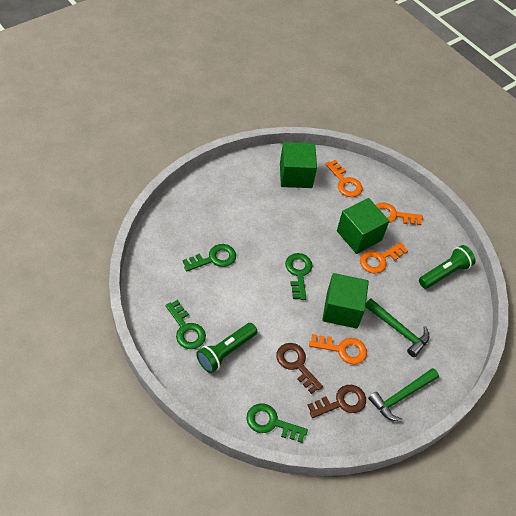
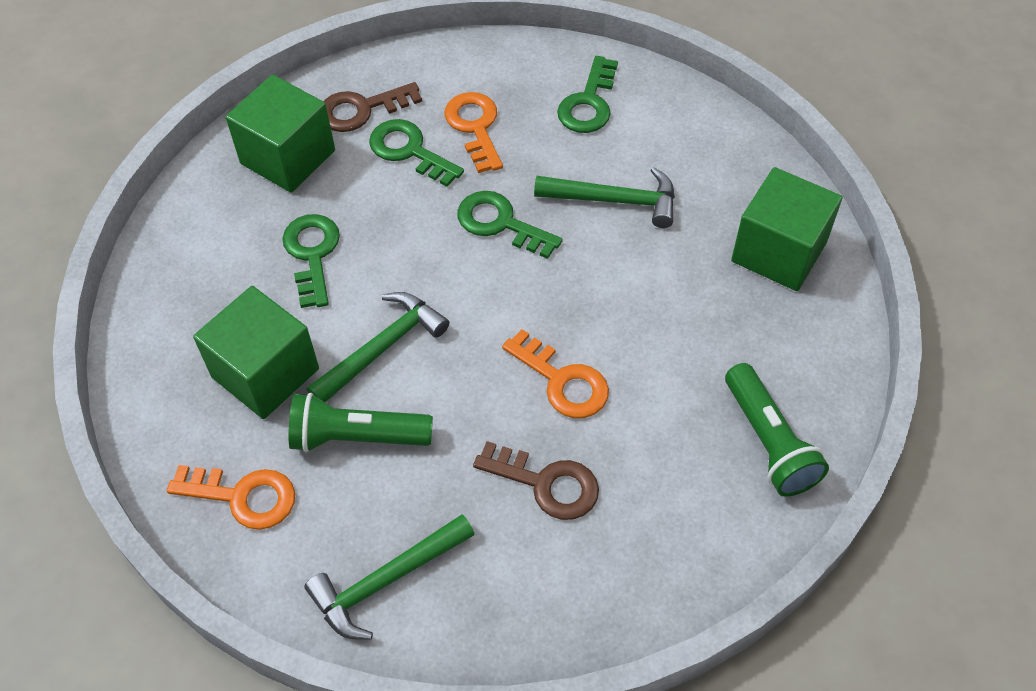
green hammer: [366,298,429,357] [368,368,439,421] = 2 -> [304,514,475,640] [307,292,449,402] [534,167,675,228] = 3
orange key: [309,334,367,364] [325,160,362,197] [360,242,408,274] [376,202,423,225] = 4 -> [167,465,295,530] [445,92,503,173] [502,329,609,418] = 3

